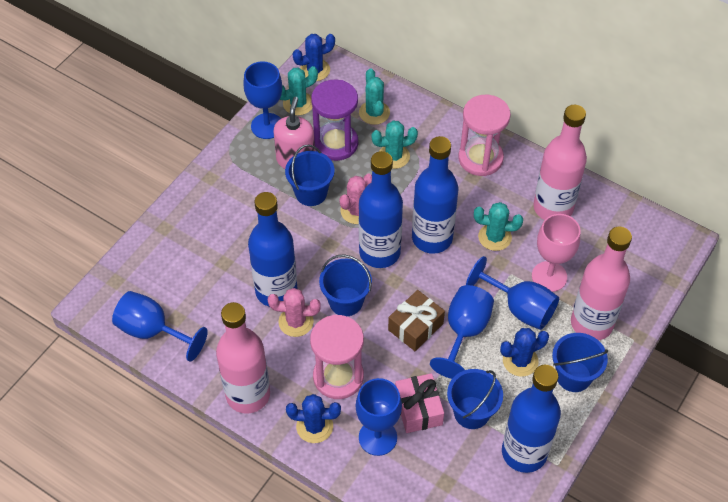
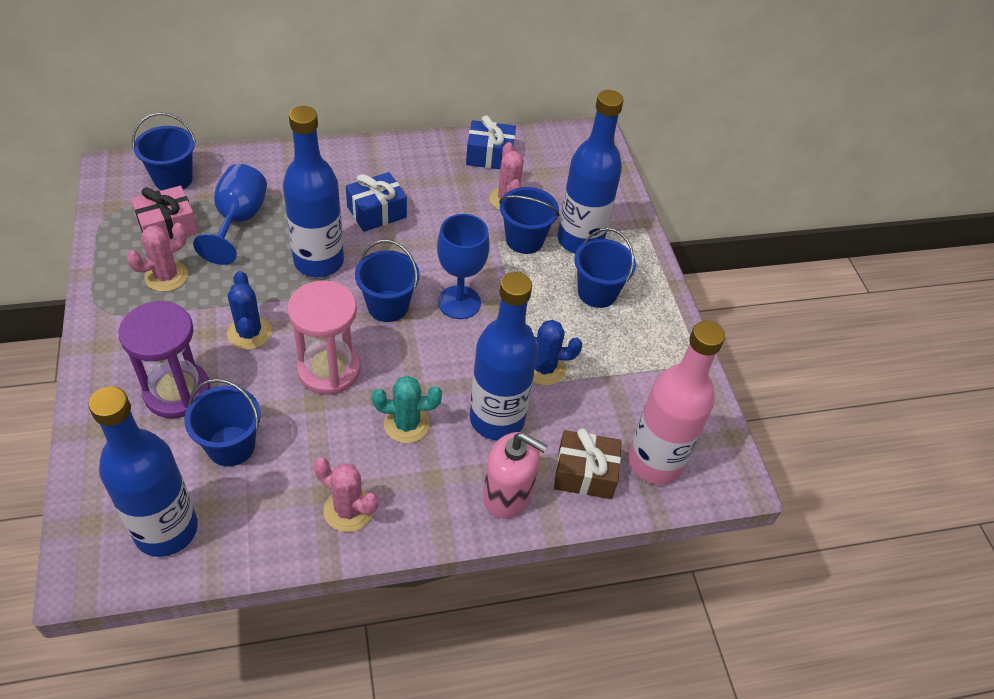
blue bucket: [285,144,335,206] [319,255,372,316] [447,369,503,429] [552,333,608,392] = 4 -> [132,113,196,190] [184,379,261,466] [355,240,420,322] [499,187,560,254] [574,228,636,308] = 5
blue cactus: [286,394,341,443] [293,34,335,81] [500,328,549,376] = 3 -> [227,271,272,350] [529,320,582,385] = 2
blue gift: none = 0 -> [346,172,407,232] [466,115,516,169] = 2
blue goblet: [112,291,208,362] [243,61,282,139] [356,378,402,456] [430,285,494,379] [466,256,559,330] = 5 -> [193,164,267,265] [437,214,490,319] = 2
pink bottle: [216,302,270,414] [533,105,587,220] [571,227,632,340] = 3 -> [628,321,725,485] = 1
pink cactus: [268,288,321,337] [339,174,372,224] = 2 -> [126,223,188,292] [313,457,378,532] [489,142,524,210] = 3
pink goblet: [532,214,580,292] = 1 -> none = 0
pink hourglass: [310,315,364,399] [458,95,511,176] = 2 -> [287,280,361,395] = 1
turquoise cactus: [280,66,318,115] [359,68,390,125] [371,121,418,169] [474,202,523,251] = 4 -> [372,376,442,443] = 1

